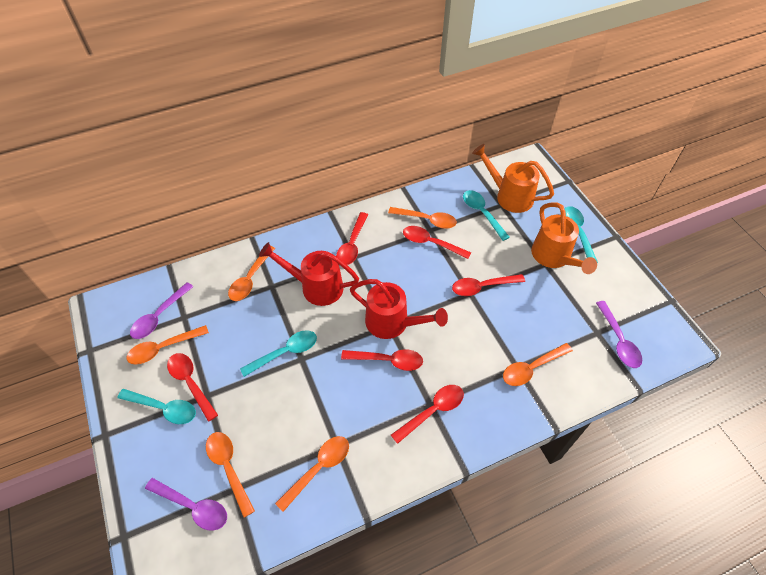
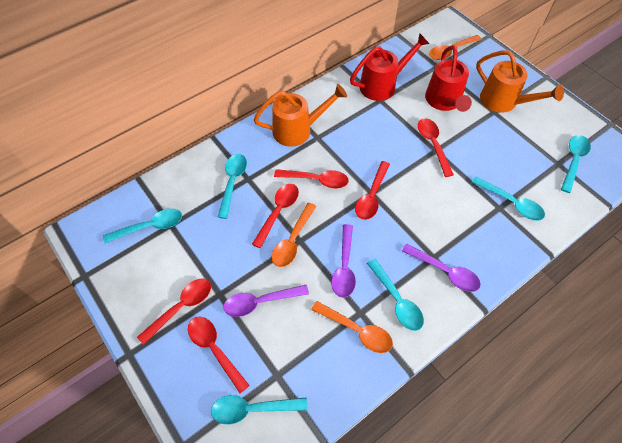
orange spoon: [127,325,209,364] [206,432,255,517] [228,246,275,301] [275,436,349,512] [388,207,457,229] [503,343,573,386] = 6 -> [272,203,316,267] [311,301,393,353] [429,35,482,60] = 3
turquoise spoon: [117,389,196,424] [240,330,317,377] [463,190,510,241] [564,206,598,263] = 4 -> [103,209,182,243] [211,395,307,424] [218,154,247,219] [367,259,424,331] [472,176,545,221] [561,135,591,193] = 6

